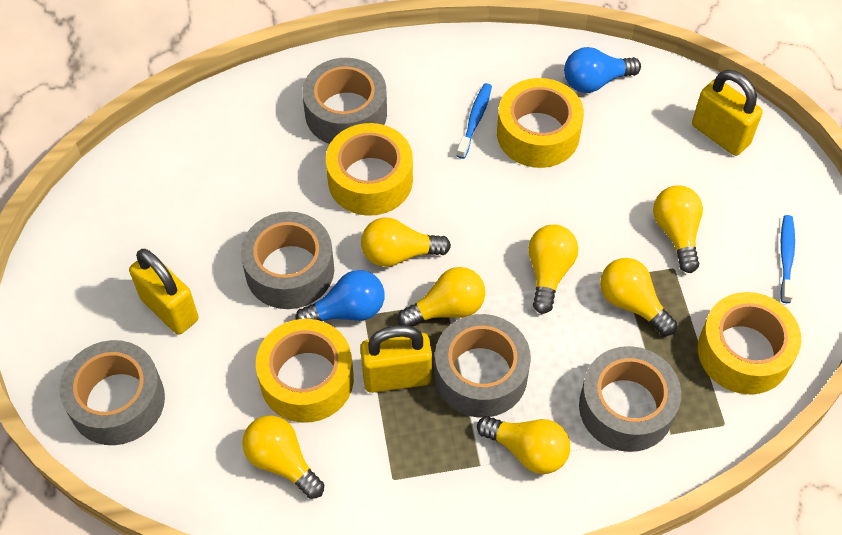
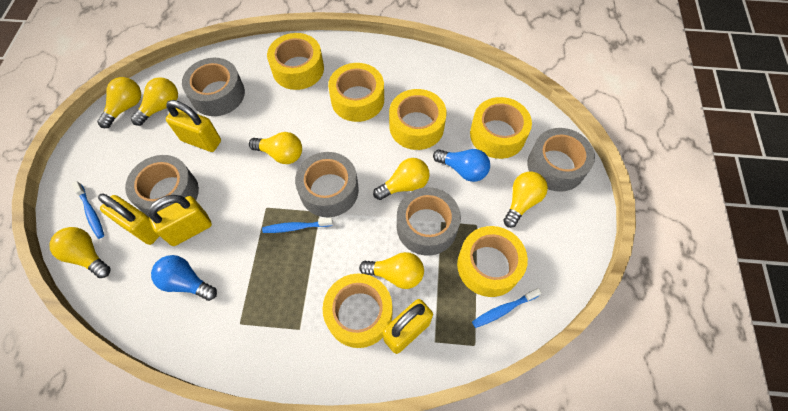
blue toothbrush: [457,83,492,159] [780,215,795,303] = 2 -> [72,181,104,239] [262,217,333,233] [472,288,542,328] = 3
yellow padlock: [129,249,199,335] [360,325,432,393] [692,70,763,156] = 3 -> [98,193,159,245] [148,195,212,246] [166,100,221,152] [383,299,433,354] = 4
yellow tape: [256,319,354,423] [326,123,413,216] [497,78,584,168] [698,292,801,394] = 4 -> [267,33,324,90] [323,274,392,348] [328,63,384,122] [389,89,447,150] [457,226,528,297] [470,97,532,159] = 6

